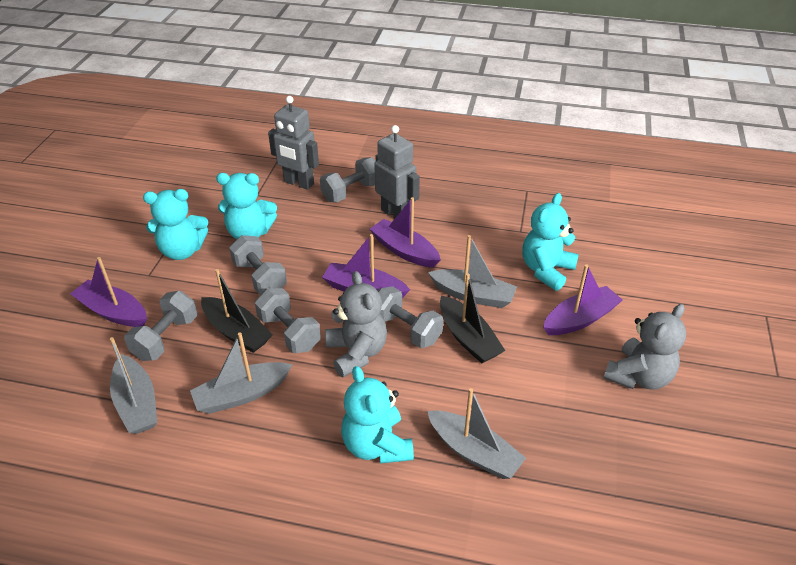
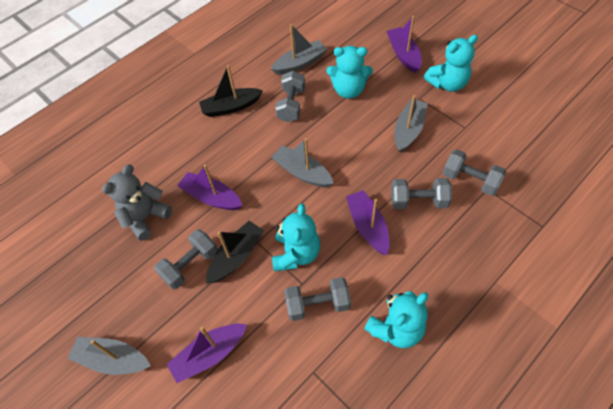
grey robot: [268,96,319,190] [374,125,420,219] = 2 -> none = 0
grey teddy bear: [325,271,387,377] [604,304,686,390] = 2 -> [102,164,172,241] = 1

